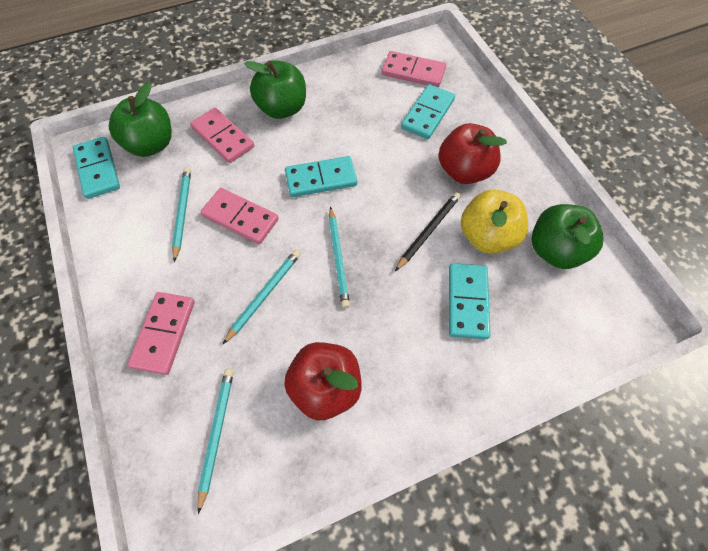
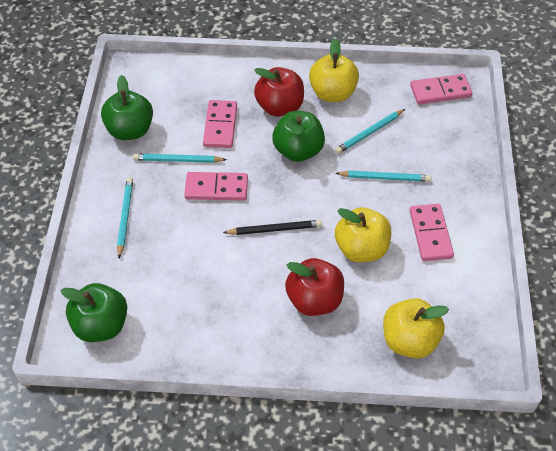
turquoise domino: [73,137,120,199] [285,156,357,197] [401,84,455,139] [449,263,491,339] = 4 -> none = 0
yellow apple: [461,190,528,254] = 1 -> [309,38,359,102] [335,207,391,262] [383,298,449,359] = 3

